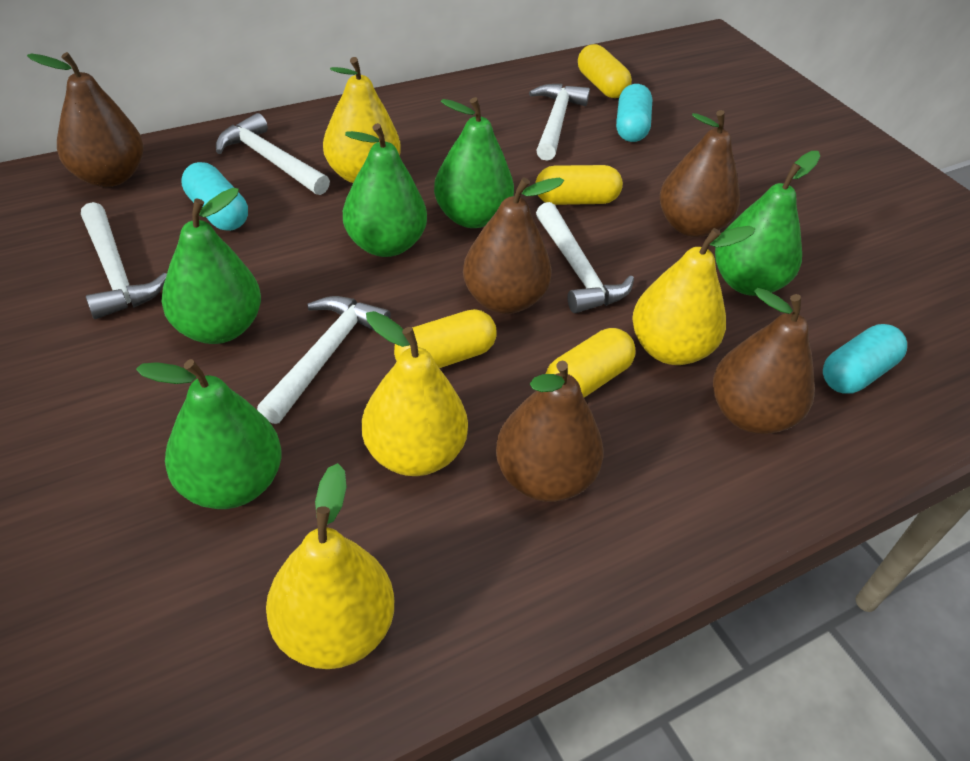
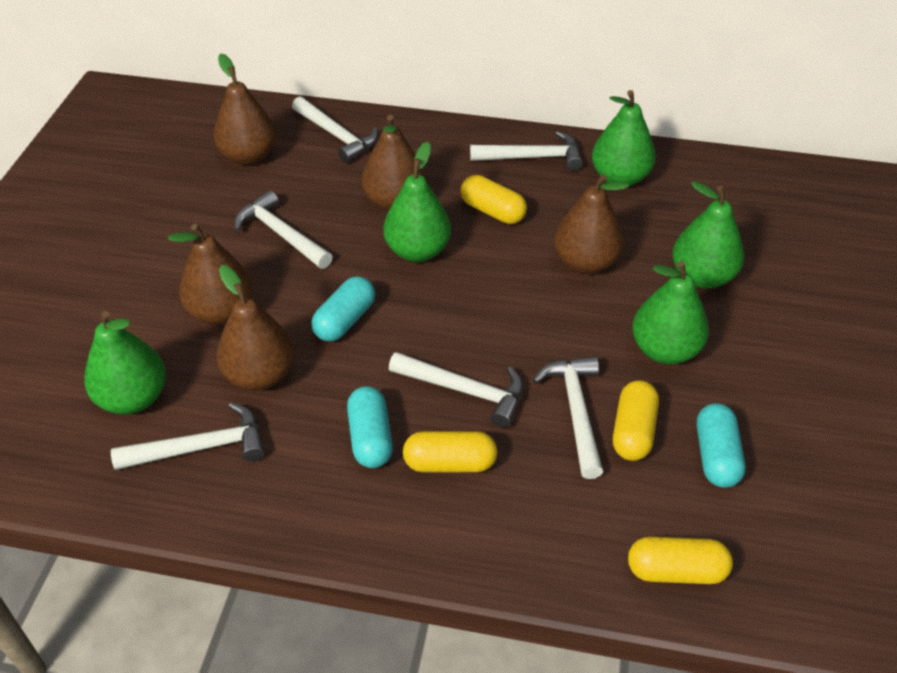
white hammer: [81,202,167,319] [216,113,330,195] [257,296,391,424] [529,84,590,161] [536,202,634,313] = 5 -> [111,402,265,470] [234,190,333,269] [292,96,378,163] [389,352,524,428] [470,131,583,171] [533,356,603,479] = 6
yellow pear: [266,463,394,669] [323,57,401,183] [362,311,468,476] [632,226,755,365] = 4 -> none = 0

